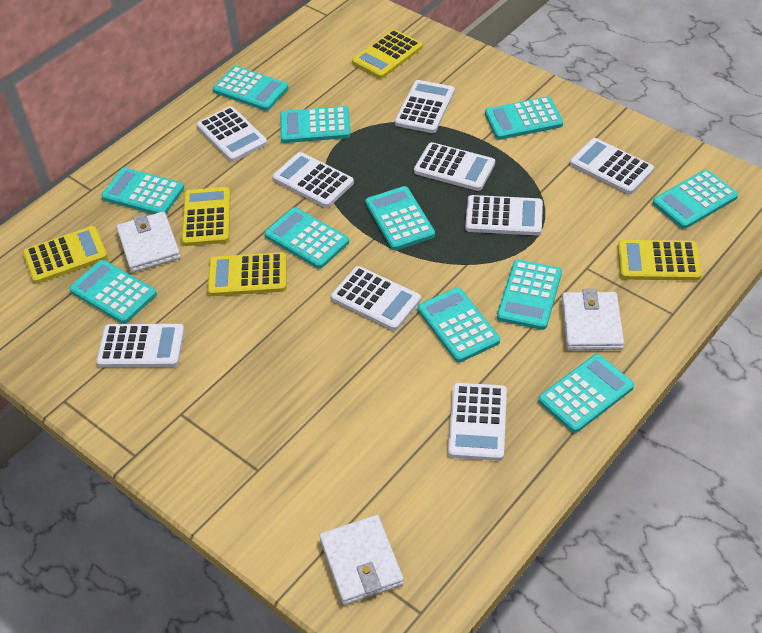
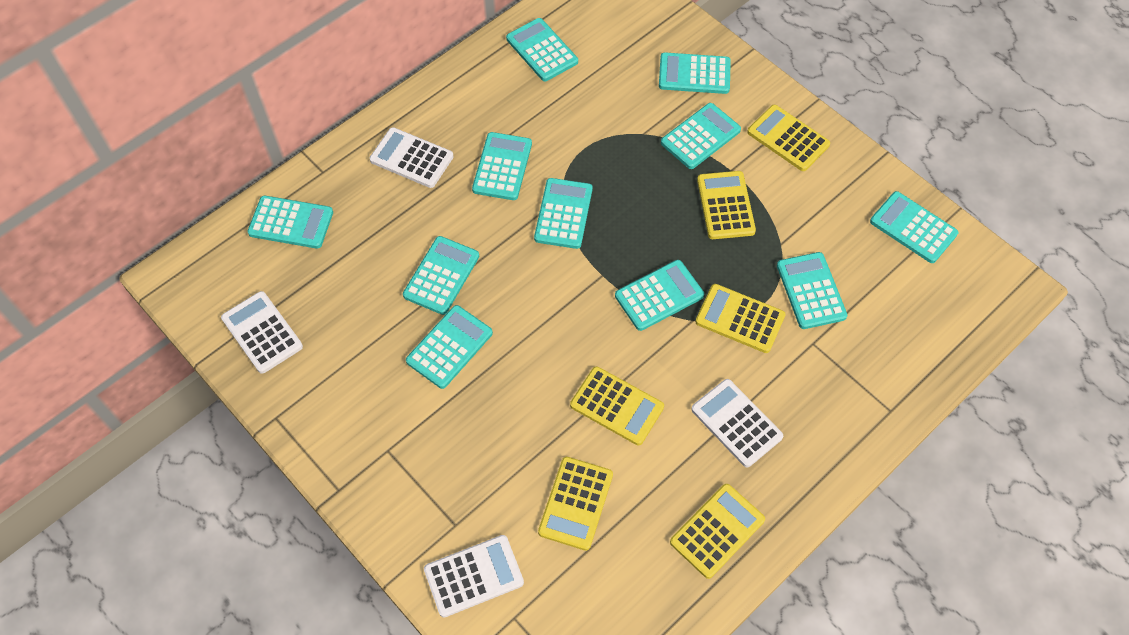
white calculator: [96,324,185,367] [197,106,267,162] [273,152,354,208] [331,266,421,331] [395,80,455,133] [414,142,495,191] [448,383,507,461] [465,195,543,235] [570,138,654,194] = 9 -> [221,291,303,374] [370,127,454,188] [424,535,524,617] [691,379,783,467] = 4
white wallet: [116,212,181,273] [319,515,404,605] [562,289,624,350] = 3 -> none = 0
yellow calculator: [23,226,108,284] [181,187,231,246] [207,252,287,296] [352,29,423,79] [618,240,702,281] = 5 -> [538,457,613,551] [570,366,664,445] [670,484,765,579] [695,284,785,353] [697,171,756,239] [747,105,830,171] = 6

